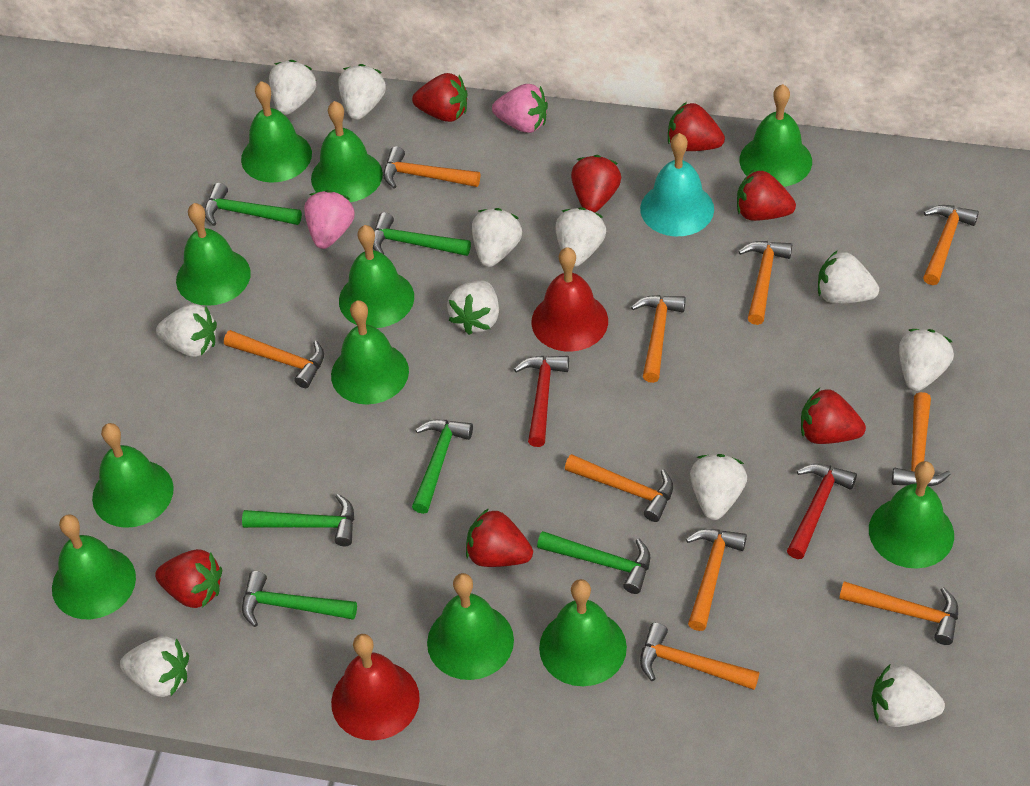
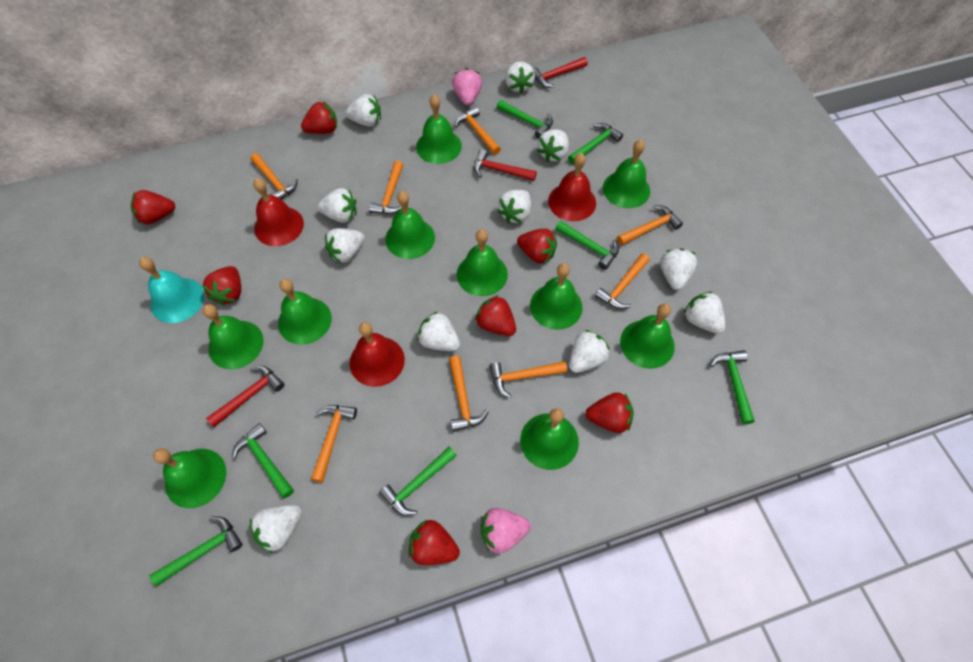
green bell: [52,514,136,619] [92,423,174,528] [176,203,251,306] [241,81,312,183] [311,101,383,202] [331,300,409,405] [339,225,414,328] [427,573,514,680] [539,579,627,686] [739,84,812,187] [869,461,954,569] = 11 -> [153,448,226,508] [202,304,263,369] [278,279,332,345] [385,191,435,259] [416,95,462,164] [457,229,508,296] [520,408,579,470] [530,263,583,330] [603,140,650,208] [620,303,675,369] = 10
green hammer: [205,183,302,226] [242,494,354,546] [242,571,357,627] [373,212,471,256] [412,420,473,514] [537,531,650,594] = 6 -> [149,517,243,586] [232,423,294,499] [379,447,457,516] [497,100,553,139] [555,221,619,270] [568,123,623,164] [710,350,755,424] = 7
orange hammer: [224,330,324,388] [383,146,480,188] [565,454,673,522] [631,295,686,383] [640,623,759,690] [686,529,747,631] [738,241,792,325] [839,581,958,645] [892,392,951,486] [923,205,979,285] = 10 -> [250,153,298,200] [311,405,357,483] [369,161,403,214] [449,356,489,432] [455,106,501,155] [489,361,567,398] [595,253,650,309] [617,205,683,245] = 8
red bell: [331,634,420,741] [531,247,608,351] = 2 -> [253,178,304,246] [350,322,405,387] [548,153,596,221] = 3
red hammer: [514,356,569,447] [787,464,857,559] = 2 -> [206,366,284,427] [474,149,537,181] [533,57,588,88] = 3

